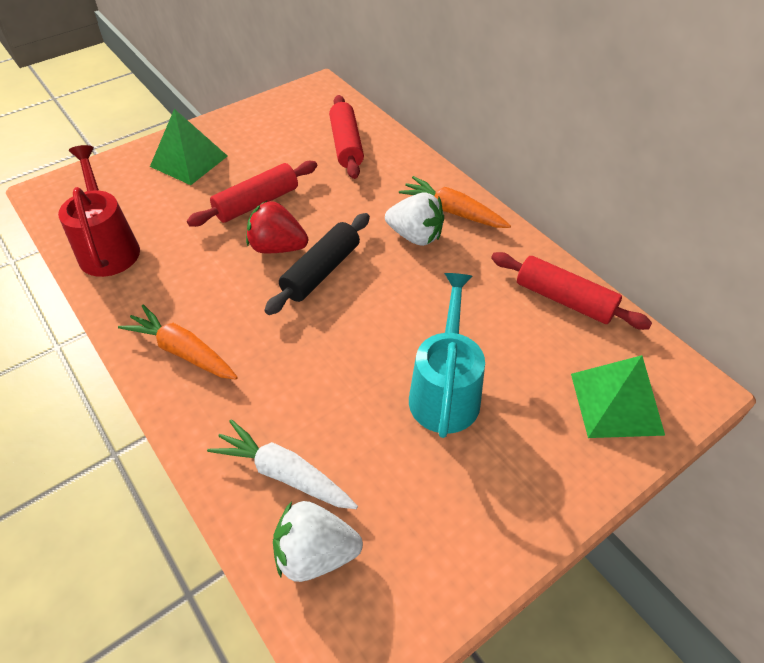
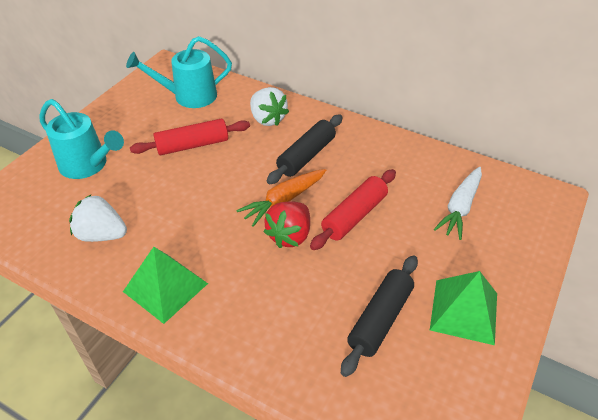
black rolling pin: [264,213,370,315] = 1 -> [267,114,343,184] [341,255,418,377] = 2
orange carrot: [118,305,238,380] [399,176,511,228] = 2 -> [236,169,326,227] = 1
red rolling pin: [187,161,317,227] [329,95,364,179] [491,252,652,330] = 3 -> [130,119,250,155] [310,169,396,250] = 2
red watering can: [58,145,140,277] = 1 -> none = 0
turquoise watering can: [409,273,485,438] = 1 -> [40,99,124,179] [126,36,232,108] = 2

